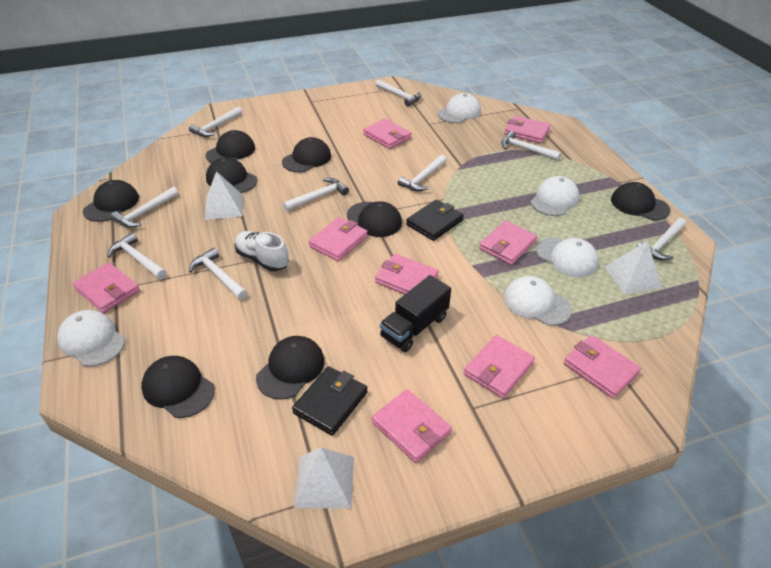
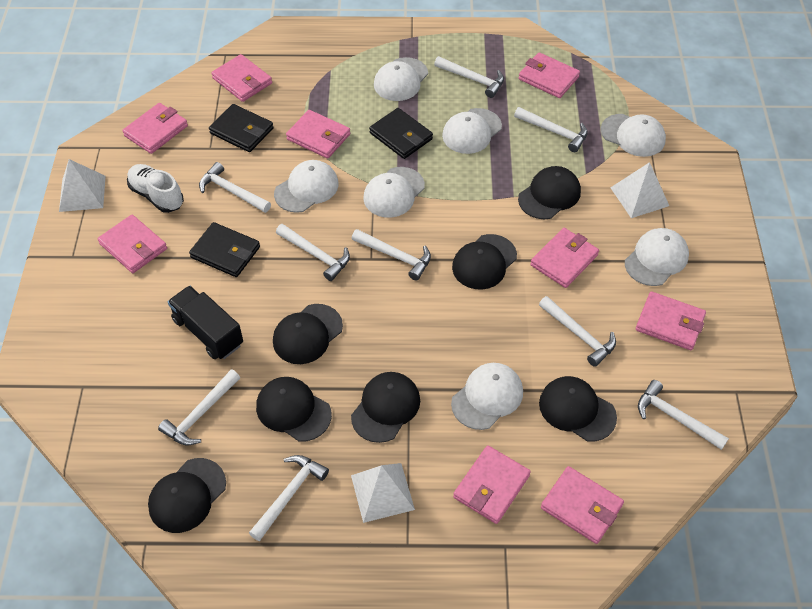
black cap: [83,180,139,222] [142,356,215,418] [206,130,255,163] [206,157,257,193] [256,336,325,400] [282,137,331,172] [347,201,402,237] [611,182,671,220] = 8 -> [148,458,226,533] [256,377,332,442] [273,304,343,364] [351,372,420,443] [452,234,517,290] [518,166,581,219] [539,376,617,442] = 7
black wallet: [292,366,368,436] [406,200,464,241] = 2 -> [189,222,260,277] [209,104,274,152] [369,108,433,159] = 3
white cap: [57,310,125,367] [438,93,481,123] [504,276,572,326] [531,176,579,216] [536,237,599,277] = 5 -> [274,160,339,213] [364,167,425,218] [374,57,428,101] [442,108,502,154] [451,363,523,430] [601,114,666,157] [625,228,689,286] = 7

